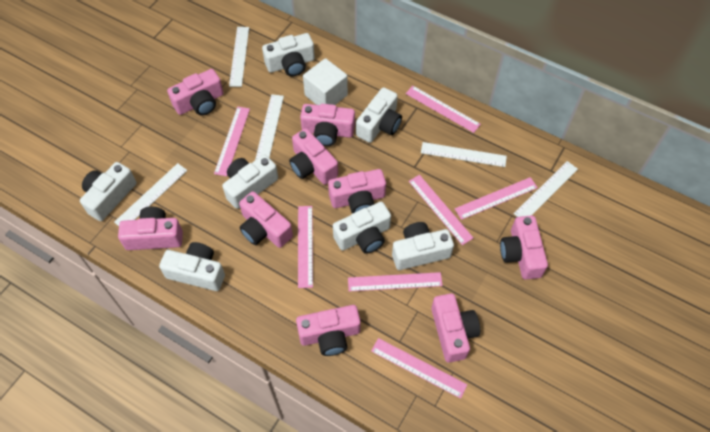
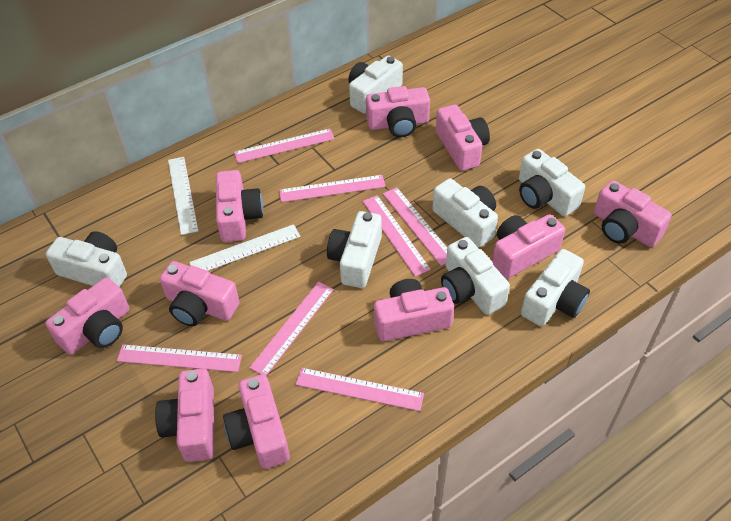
pink camera: [118,207,183,250] [167,69,224,115] [239,191,293,248] [289,128,338,185] [296,305,361,356] [300,104,355,146] [328,169,386,214] [431,293,480,363] [500,215,548,280] = 9 -> [45,277,129,355] [155,369,214,462] [160,261,240,326] [216,170,263,242] [223,374,290,469] [366,86,430,137] [374,279,454,341] [436,105,490,171] [492,214,565,279] [594,180,672,247] = 10
white cube: [303,58,348,105] = 1 -> none = 0
white ruler: [114,163,187,226] [229,27,249,87] [255,94,284,160] [421,142,507,167] [514,161,578,217] = 5 -> [168,157,198,235] [189,224,300,271] = 2

